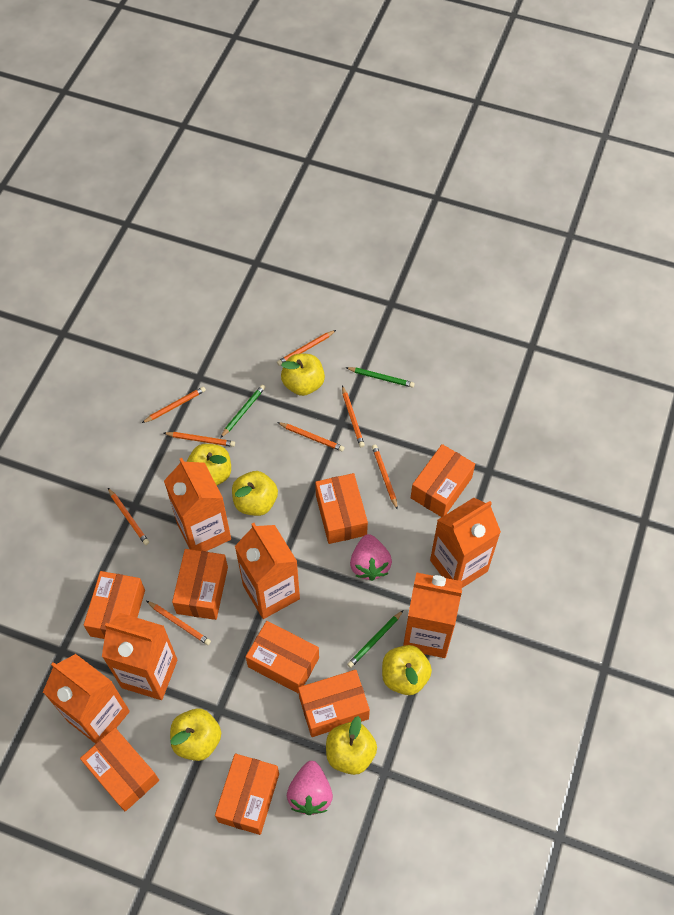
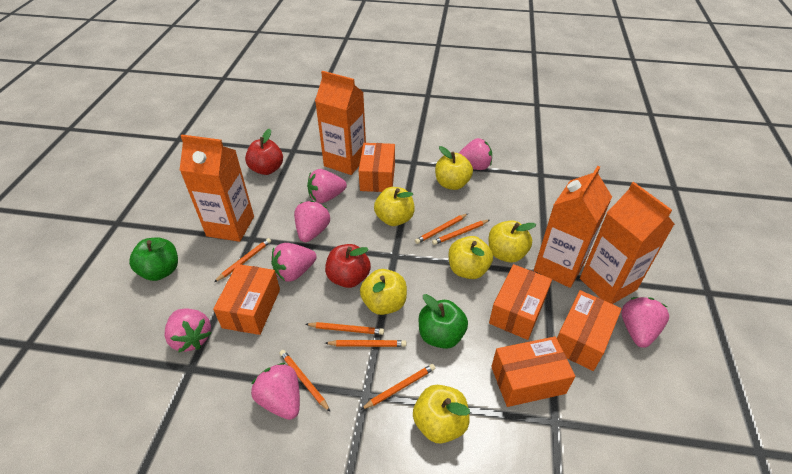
green apple: none = 0 -> [129,238,178,281] [419,294,468,349] = 2
green pencil: [220,384,265,438] [345,367,415,388] [347,610,403,668] = 3 -> none = 0
orange box: [80,728,159,811] [84,571,145,639] [172,549,228,620] [215,754,279,835] [246,621,319,694] [298,670,370,737] [315,473,368,544] [411,444,475,517] = 8 -> [213,264,280,335] [359,143,395,192] [489,264,552,340] [491,336,575,407] [557,290,622,371] = 5
orange carton: [43,654,130,744] [102,613,178,700] [164,458,231,551] [235,523,300,619] [403,572,463,658] [430,498,501,588] = 6 -> [180,135,254,242] [315,71,366,175] [534,166,612,288] [580,182,675,304] = 4
orange pencil: [108,488,149,545] [142,386,206,423] [147,601,211,645] [164,432,235,447] [277,330,336,366] [277,422,344,452] [342,386,365,447] [372,445,398,510] = 8 -> [214,238,271,282] [279,350,330,412] [306,322,384,335] [325,340,406,347] [361,364,435,410] [415,214,468,244] [432,220,489,245] = 7
pink strawberry: [287,761,333,815] [350,534,392,581] = 2 -> [165,309,211,352] [251,363,300,420] [271,243,317,282] [294,201,330,242] [307,169,347,203] [459,138,492,170] [621,297,669,348] = 7
red apple: none = 0 -> [245,129,283,175] [325,244,371,288] = 2

